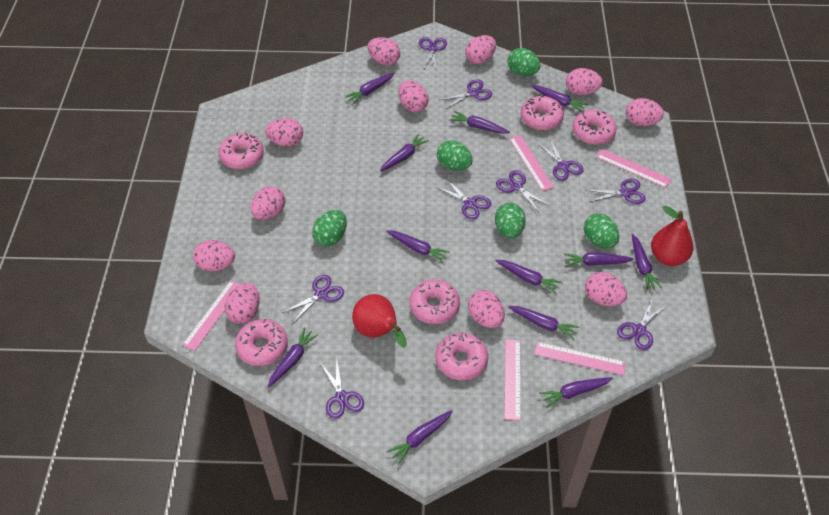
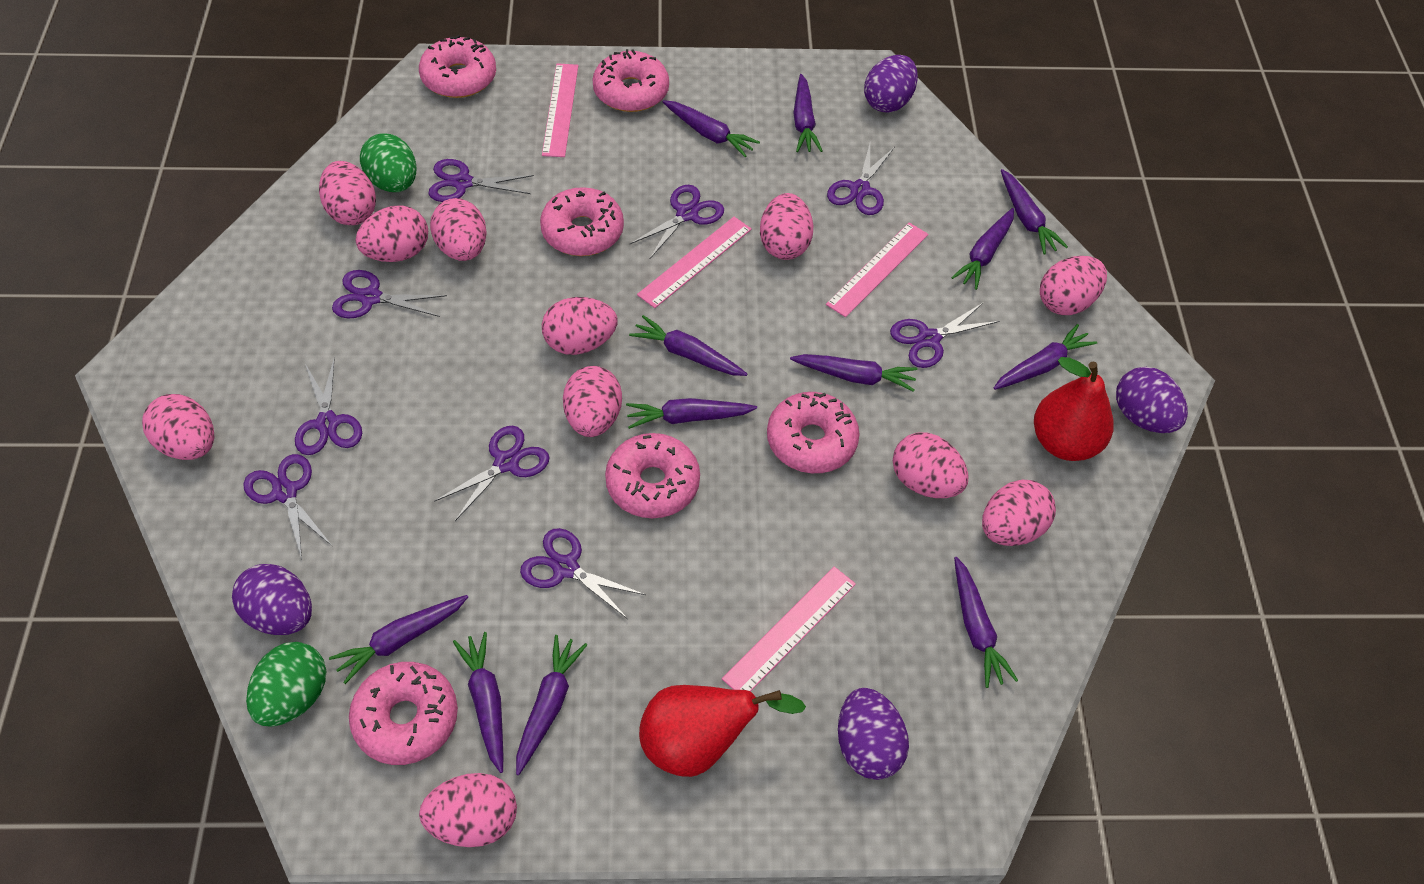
green egg: [312,210,347,246] [437,140,473,171] [495,203,526,239] [507,48,540,76] [584,213,619,248] = 5 -> [246,642,327,727] [360,133,417,192] = 2
pink ruler: [182,280,241,351] [504,339,521,421] [509,135,554,191] [534,342,626,375] [596,149,672,188] = 5 -> [542,63,578,157] [637,217,752,308] [722,566,856,692] [826,223,928,317] = 4
purple egg: none = 0 -> [232,564,312,635] [838,688,909,780] [864,55,918,113] [1116,367,1188,433] = 4

